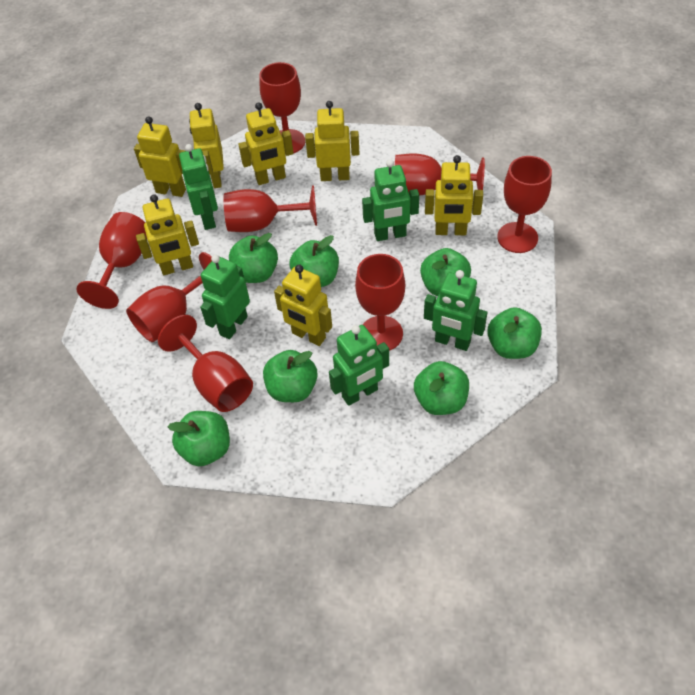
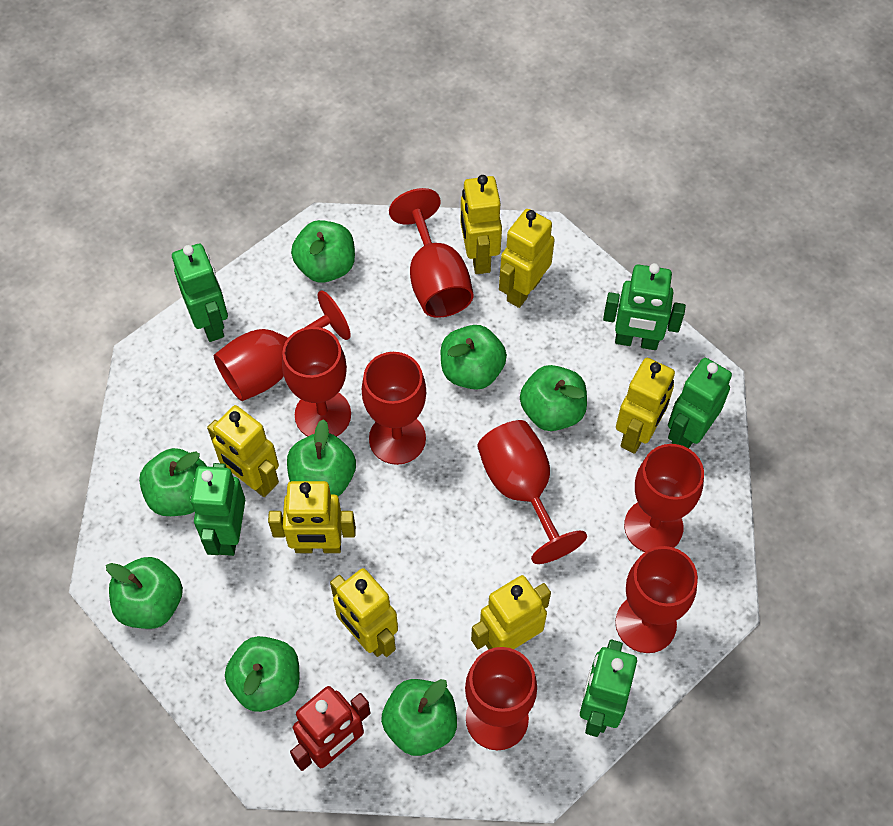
green apple: [168,411,230,466] [229,233,278,283] [263,350,318,402] [290,235,339,287] [414,361,469,415] [420,248,471,296] [487,307,542,359] = 7 -> [106,557,183,629] [139,448,206,516] [225,636,299,712] [287,419,356,496] [291,220,355,283] [381,679,457,756] [441,325,507,390] [520,365,587,431] = 8
red robot: none = 0 -> [290,686,370,771] = 1

